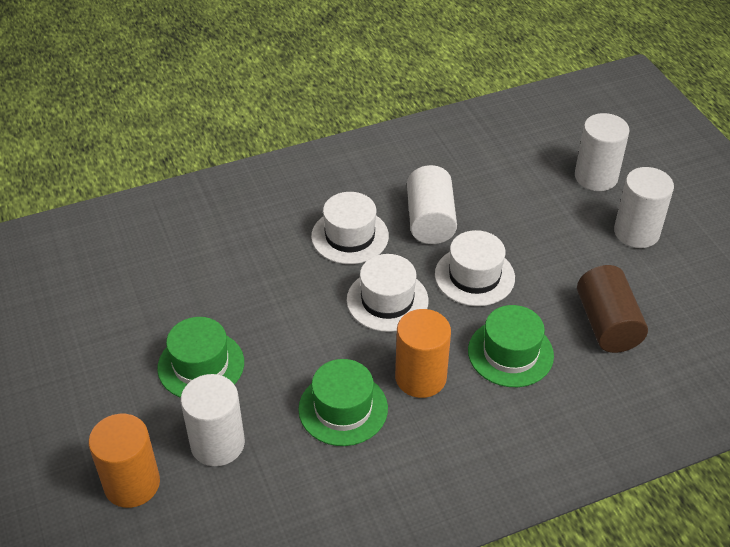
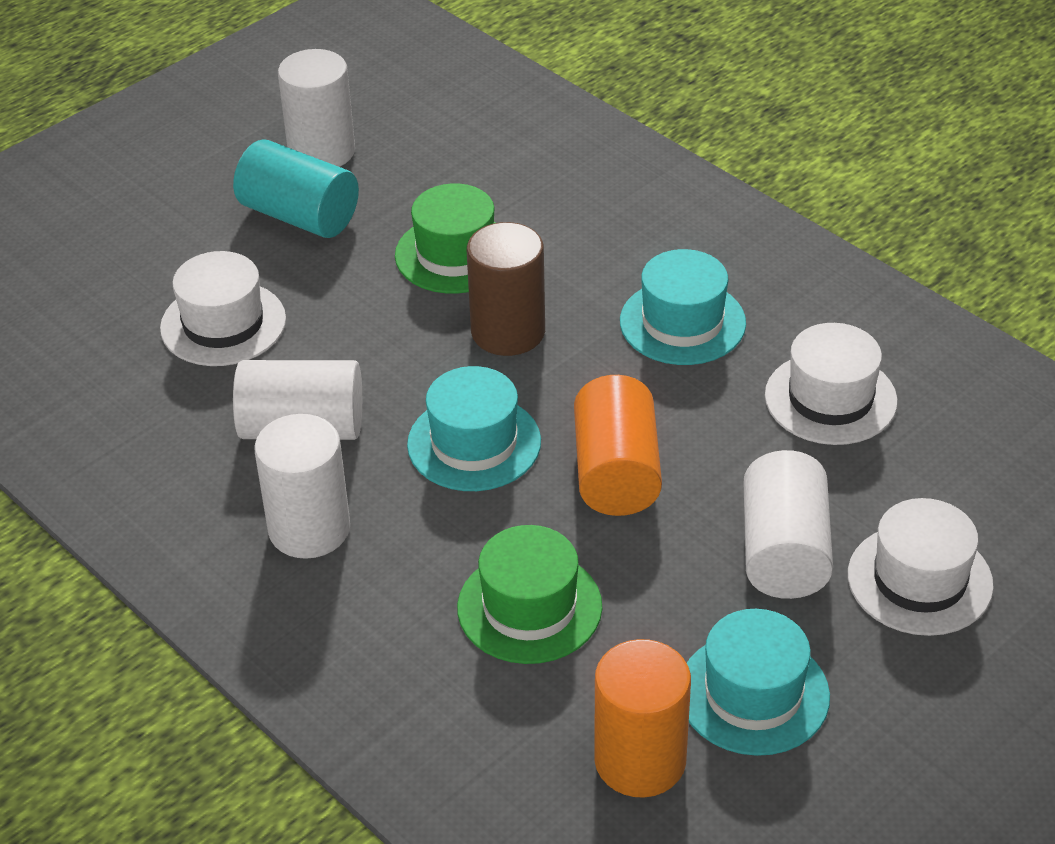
green hat: [157,317,244,398] [298,359,388,446] [468,305,554,387] = 3 -> [395,184,495,294] [457,525,602,664] = 2
turquoise cylinder: none = 0 -> [233,139,359,238] = 1
turquoise hat: none = 0 -> [407,366,541,491] [620,249,746,365] [687,609,830,756] = 3

